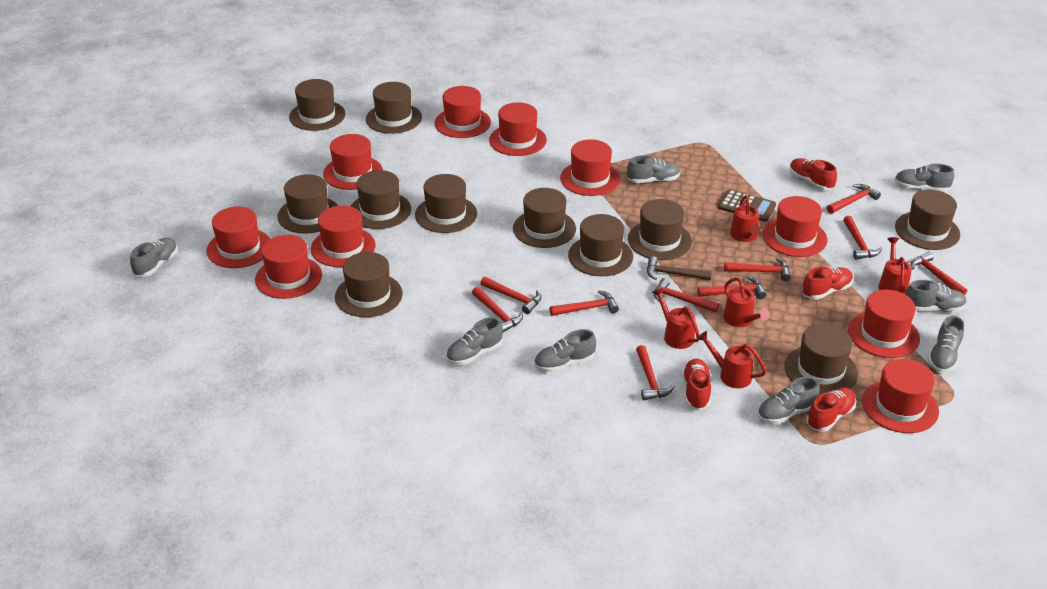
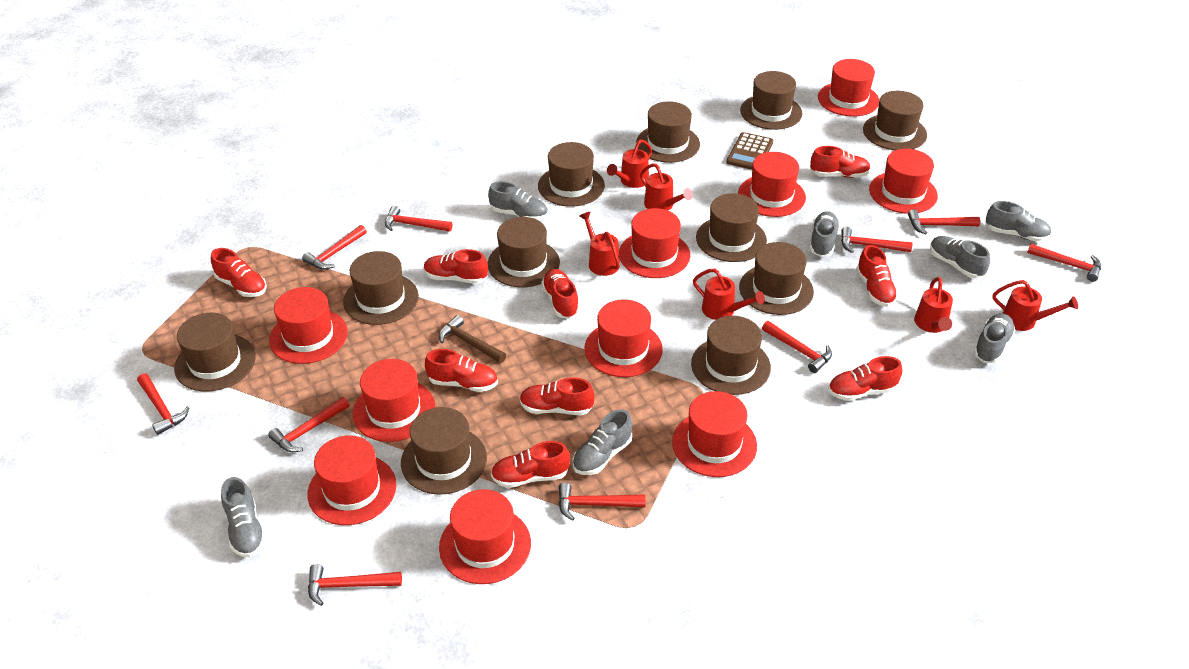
grey shoe: [130,238,178,277] [446,317,503,365] [534,329,596,372] [627,155,680,183] [757,377,819,424] [895,163,954,192] [905,280,967,312] [928,316,964,372] = 8 -> [221,477,266,557] [488,181,548,220] [573,409,632,475] [810,211,840,257] [930,236,990,278] [974,313,1015,363] [985,201,1051,242] = 7
red shoe: [682,359,711,410] [790,158,837,190] [802,266,853,300] [807,387,856,432] = 4 -> [211,248,267,297] [424,249,488,284] [425,349,498,392] [491,441,570,488] [520,377,595,415] [541,269,580,319] [810,146,871,178] [828,356,903,401] [856,245,898,307] = 9
red watering can: [652,287,699,349] [697,331,767,388] [723,277,770,327] [730,195,761,242] [878,237,912,294] = 5 -> [579,212,620,276] [607,139,652,188] [640,163,693,210] [693,268,765,320] [914,277,953,333] [993,280,1078,331] = 6

